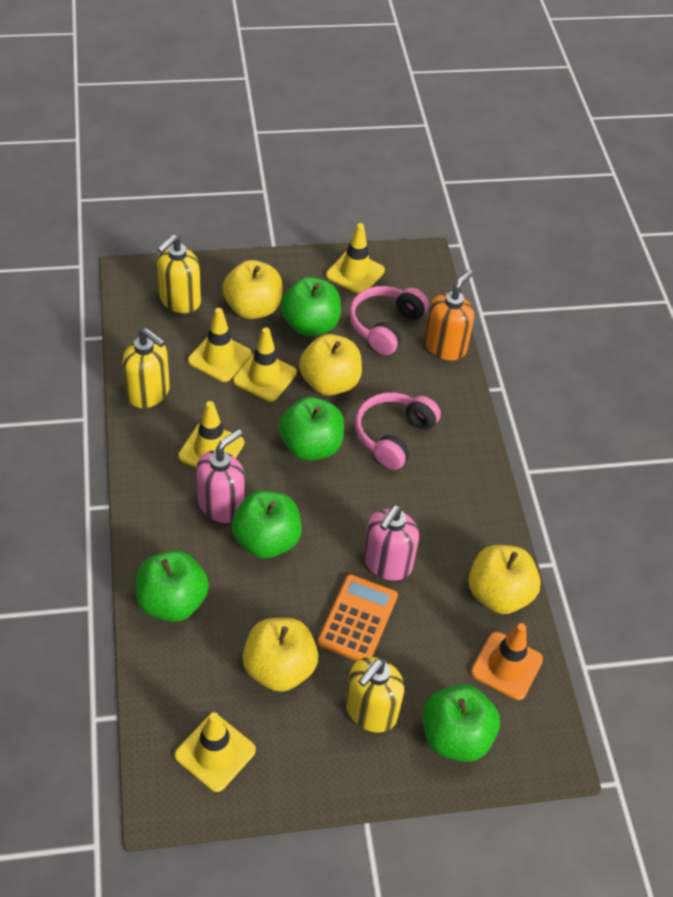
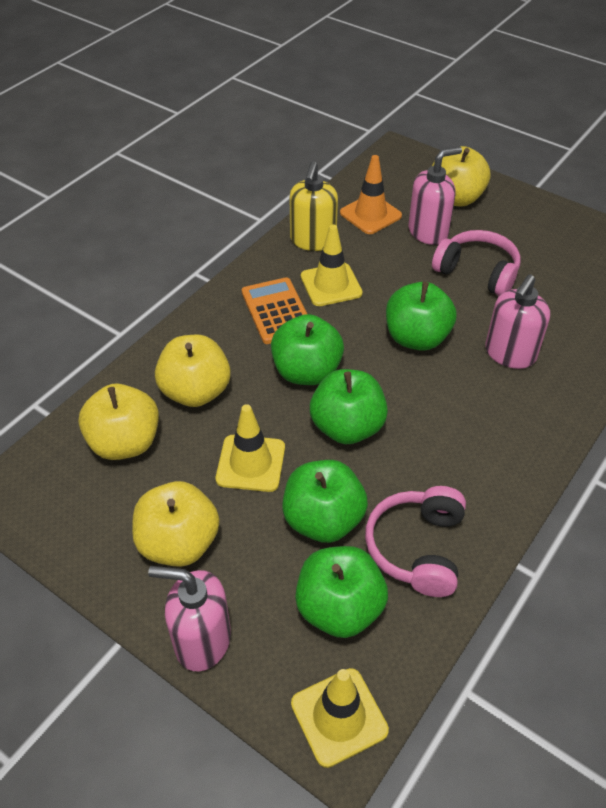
orange soap dispenser: [424,270,474,361] = 1 -> none = 0
pink soap dispenser: [196,429,245,523] [363,505,419,581] = 2 -> [148,566,231,671] [408,147,462,245] [485,274,550,369] = 3
yellow soap dispenser: [123,328,170,408] [157,235,201,313] [345,657,404,733] = 3 -> [289,161,338,251] = 1
yellow traffic cone: [175,712,256,792] [178,401,244,467] [188,308,251,382] [233,327,297,402] [326,223,385,294] = 5 -> [216,404,285,492] [291,668,389,768] [301,225,363,306] = 3

